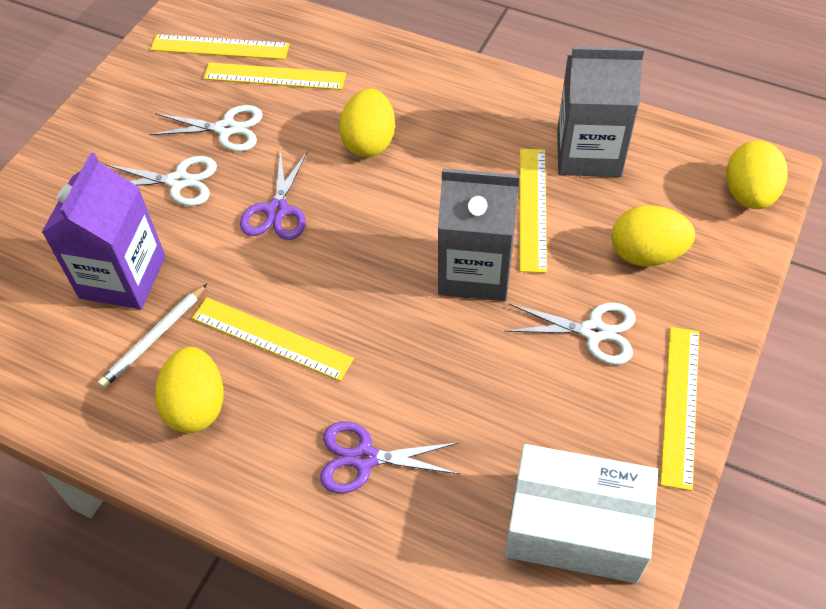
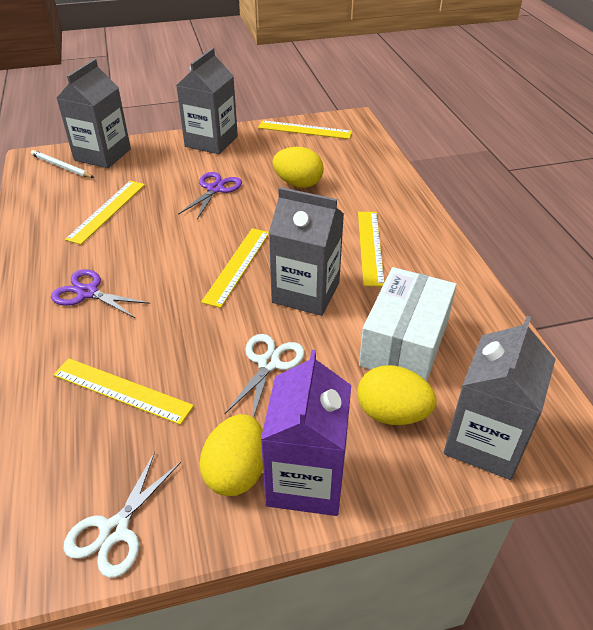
grey carton: [438,168,520,301] [557,46,644,177] = 2 -> [57,59,131,168] [176,48,238,154] [269,187,344,316] [443,316,556,480] = 4
white scissors: [106,156,217,206] [149,105,263,152] [504,303,635,365] = 3 -> [63,452,181,578] [225,334,305,418] = 2
yellow egg: [155,346,224,433] [339,89,395,157] [611,205,695,266] [726,141,788,209] = 4 -> [199,414,263,496] [273,147,324,188] [357,365,436,425] = 3

